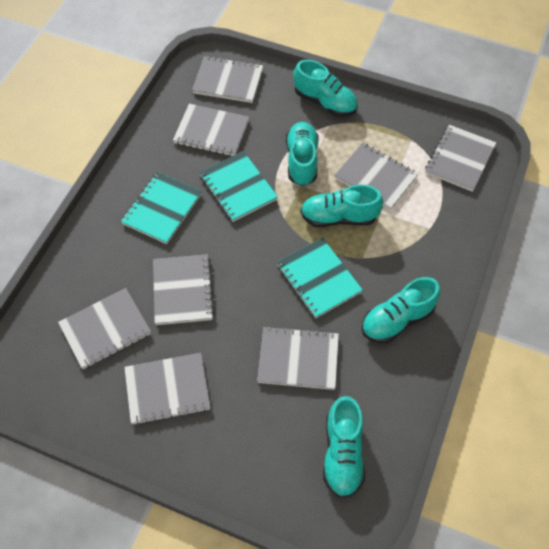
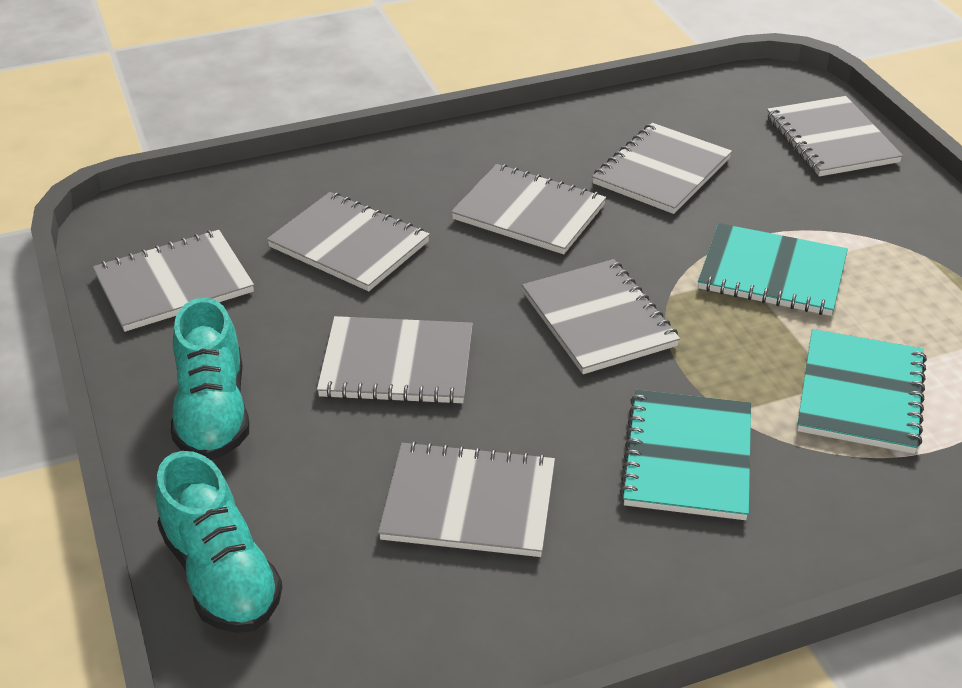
turquoise shoe: [286,122,319,186] [293,60,358,117] [300,185,383,227] [323,396,365,498] [361,277,440,343] = 5 -> [155,451,283,633] [171,297,249,460] = 2

